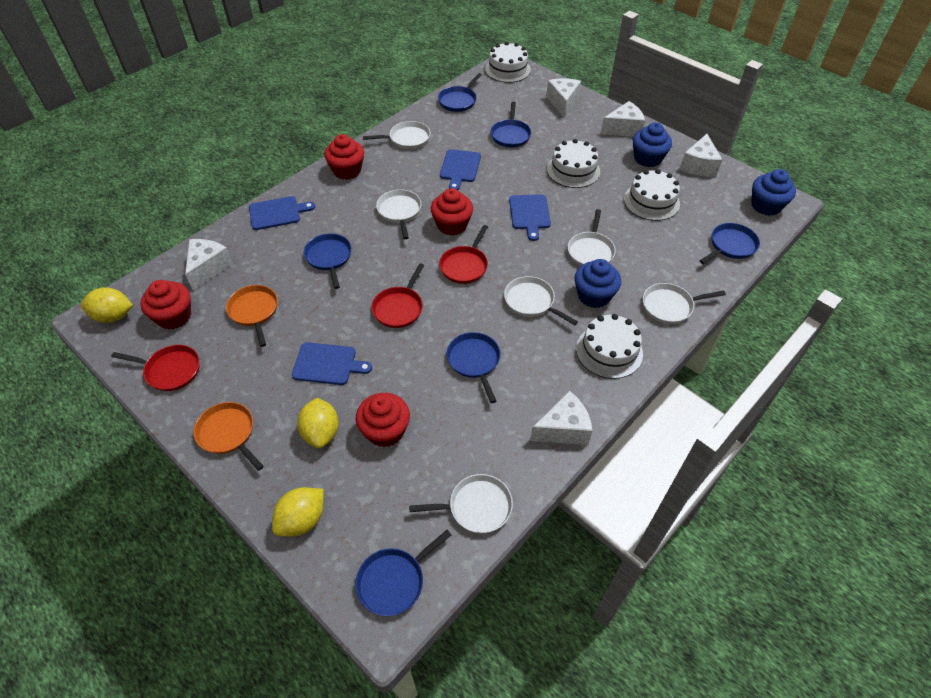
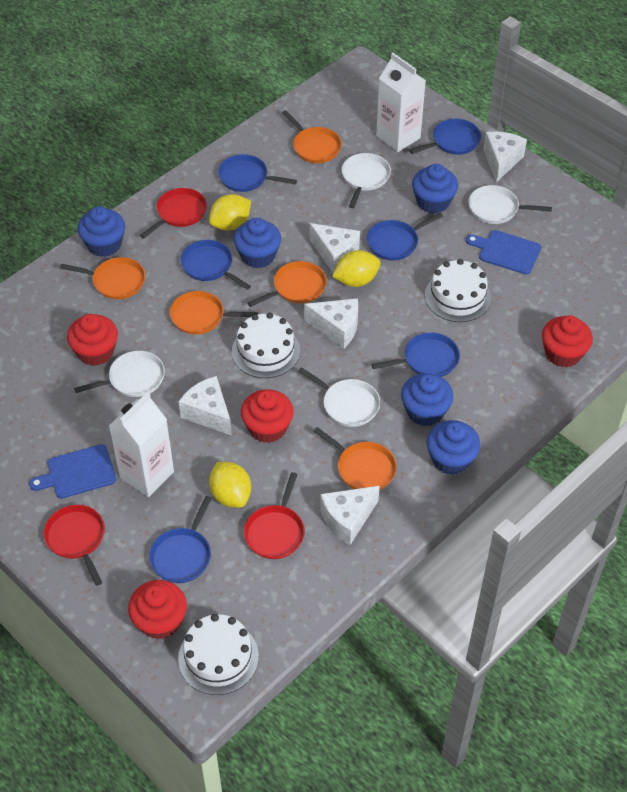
blue cupcake: [574,259,621,308] [633,122,672,167] [751,169,796,216] = 3 -> [78,206,125,257] [233,218,281,268] [401,373,453,426] [412,164,458,214] [427,420,480,475] = 5
blue cutting board: [249,196,315,230] [292,342,372,385] [440,149,481,190] [509,194,551,241] = 4 -> [29,444,116,499] [466,230,541,274] = 2
orange pan: [194,402,264,471] [226,285,278,347] = 2 -> [60,257,146,299] [170,291,258,335] [248,261,327,307] [282,110,342,163] [313,427,397,490] = 5
white cake: [485,42,531,83] [547,139,600,188] [576,314,643,379] [624,169,680,221] = 4 -> [178,614,259,695] [232,313,300,378] [425,259,491,322] = 3
white carton: none = 0 -> [109,392,174,497] [376,53,426,152] = 2
white pan: [363,121,430,149] [376,189,421,239] [409,474,513,533] [504,276,578,325] [568,209,616,266] [643,283,726,324] = 6 -> [74,351,165,397] [298,367,380,427] [342,153,391,208] [468,185,552,224] = 4

